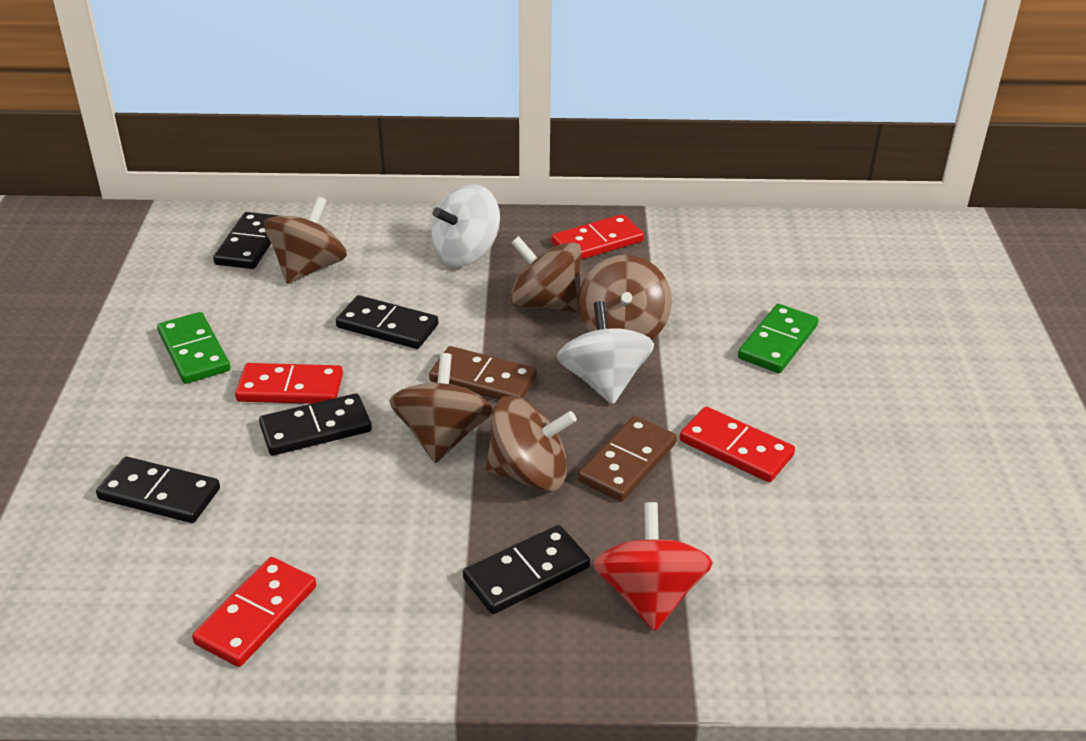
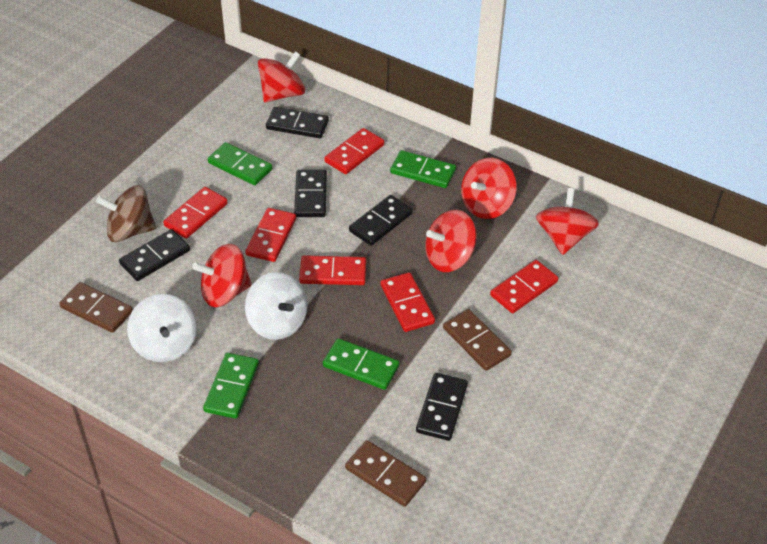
brown domino: [429,346,537,399] [578,416,677,501] = 2 -> [59,282,133,333] [345,440,426,507] [443,309,512,371] = 3
brown spinning top: [264,197,347,284] [389,353,493,463] [485,396,577,491] [510,236,581,312] [578,255,672,340] = 5 -> [96,185,156,242] = 1
green domino: [157,312,230,384] [738,304,818,373] = 2 -> [203,353,259,419] [208,142,272,185] [323,338,399,390] [390,150,456,188] = 4
red domino: [192,557,316,667] [235,363,343,404] [551,214,644,260] [680,407,795,482] = 4 -> [163,187,228,239] [245,208,296,262] [299,255,366,285] [324,128,384,174] [381,272,435,332] [490,260,558,313] = 6
red spinning top: [593,502,713,631] = 1 -> [192,244,252,307] [258,51,305,103] [425,210,477,272] [461,158,517,219] [536,188,599,255] = 5

